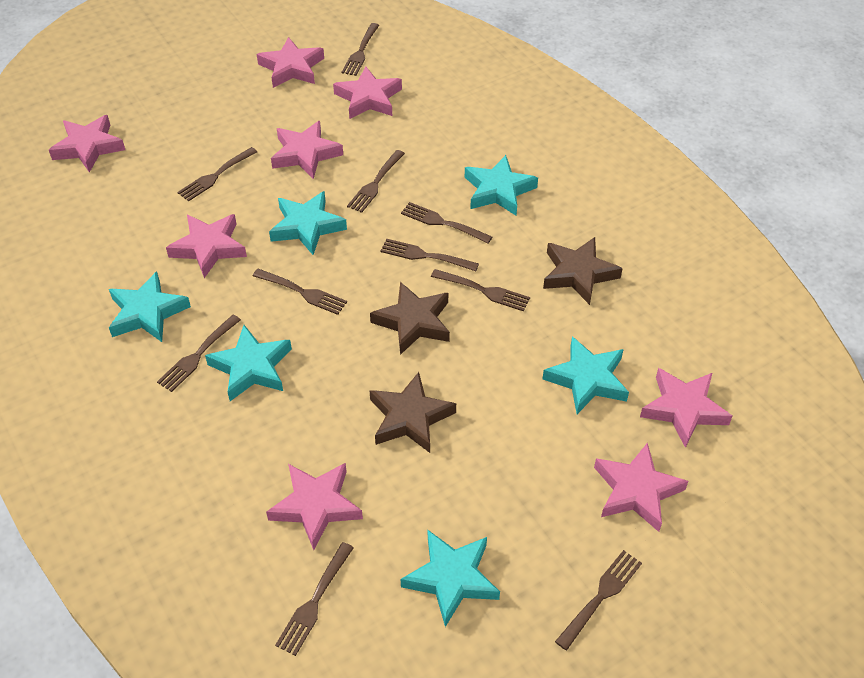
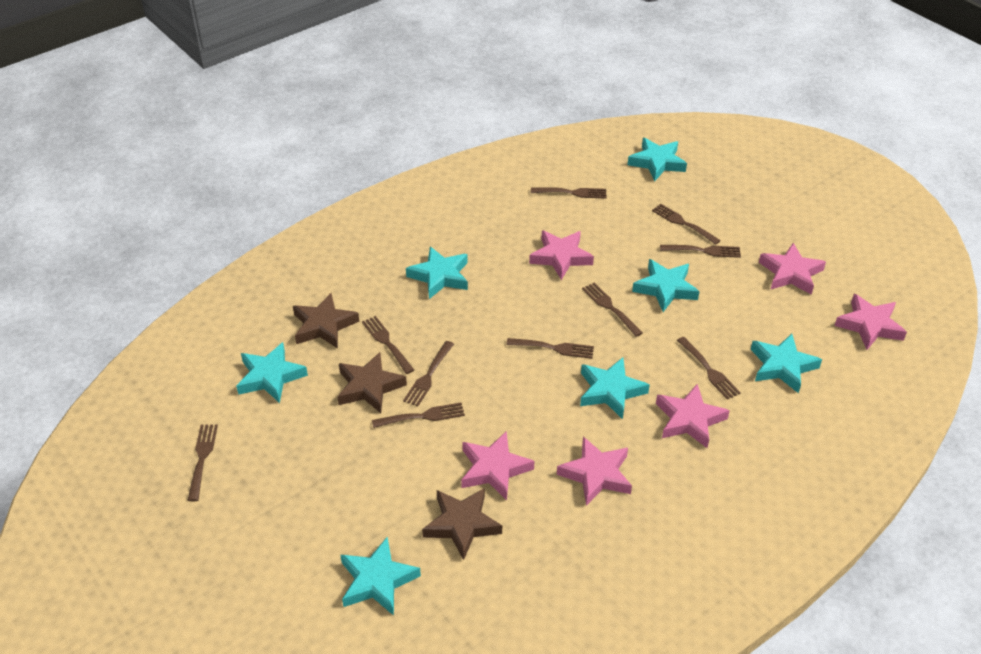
pink star: [49,115,125,173] [166,214,247,278] [257,37,324,88] [266,463,363,550] [271,121,343,179] [333,67,402,119] [594,442,688,532] [640,368,732,448] = 8 -> [461,431,534,500] [529,230,594,280] [557,436,632,506] [656,384,730,448] [759,243,826,295] [834,294,907,350] = 6
turquoise star: [109,271,191,342] [205,325,292,401] [269,191,347,255] [401,530,500,627] [465,155,538,215] [542,337,629,414] = 6 -> [236,342,308,403] [340,537,421,616] [406,247,468,299] [580,357,650,419] [628,138,687,181] [632,259,700,312] [751,334,822,393] = 7

